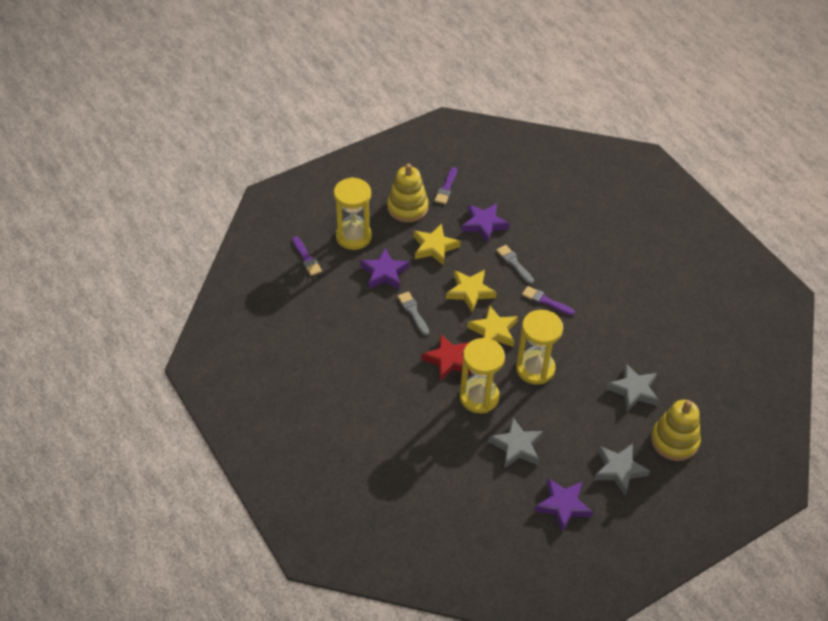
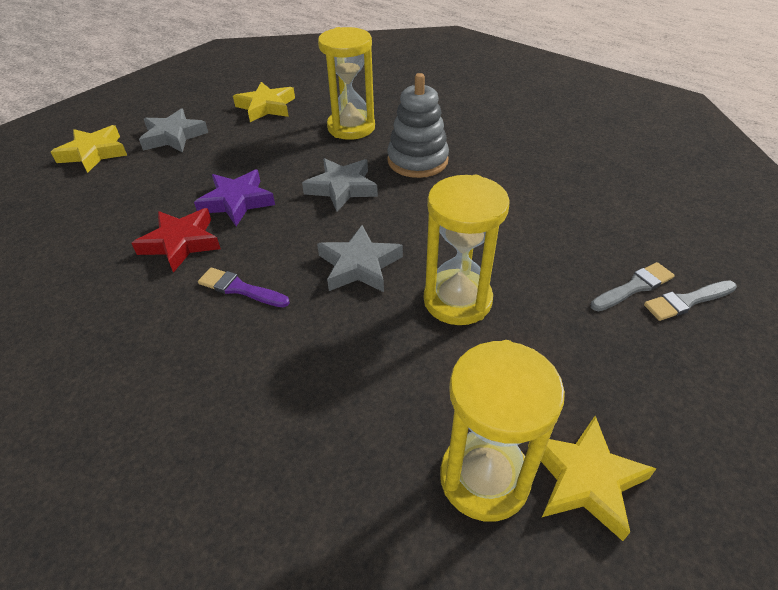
grey stacking toy: none = 0 -> [387,73,449,178] = 1
purple brush: [292,236,322,276] [434,167,457,204] [522,286,575,316] = 3 -> [198,268,290,307] = 1
purple star: [360,248,410,290] [462,203,510,243] [534,478,593,532] = 3 -> [194,170,275,226] = 1
yellow stacking toy: [387,164,428,223] [651,400,701,461] = 2 -> none = 0

